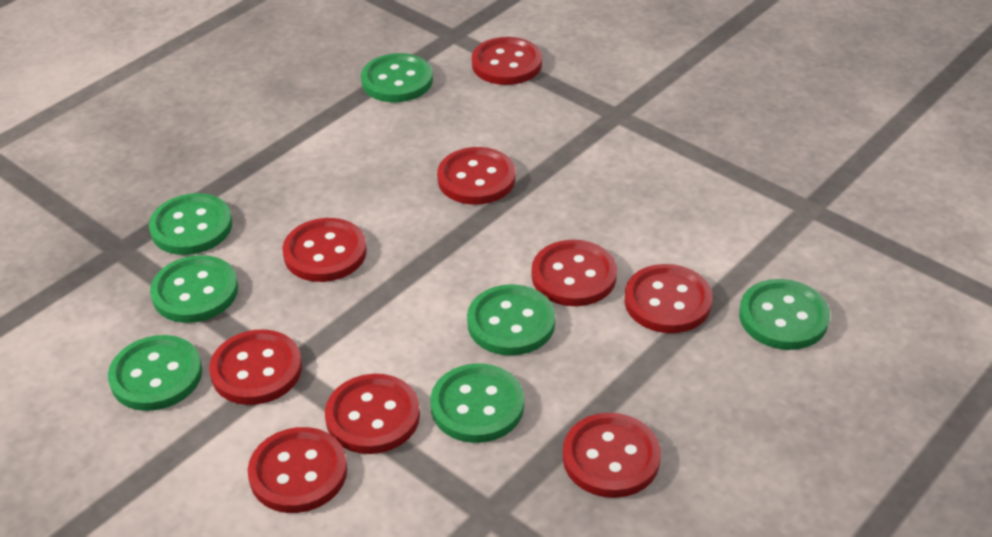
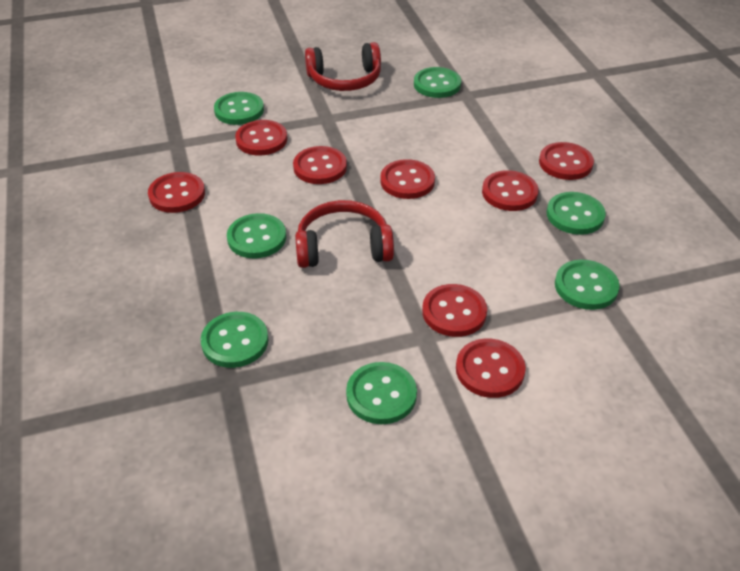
red button: [209,329,302,405] [248,427,347,513] [282,218,367,282] [325,374,420,454] [437,147,516,205] [472,37,542,85] [532,240,617,306] [563,413,661,498] [624,264,713,333] = 9 -> [148,172,205,213] [235,120,288,155] [293,146,347,184] [380,159,435,199] [422,284,487,337] [456,339,526,398] [482,170,539,211] [539,142,594,180] = 8
red headphones: none = 0 -> [295,200,394,268] [305,42,381,91] = 2

